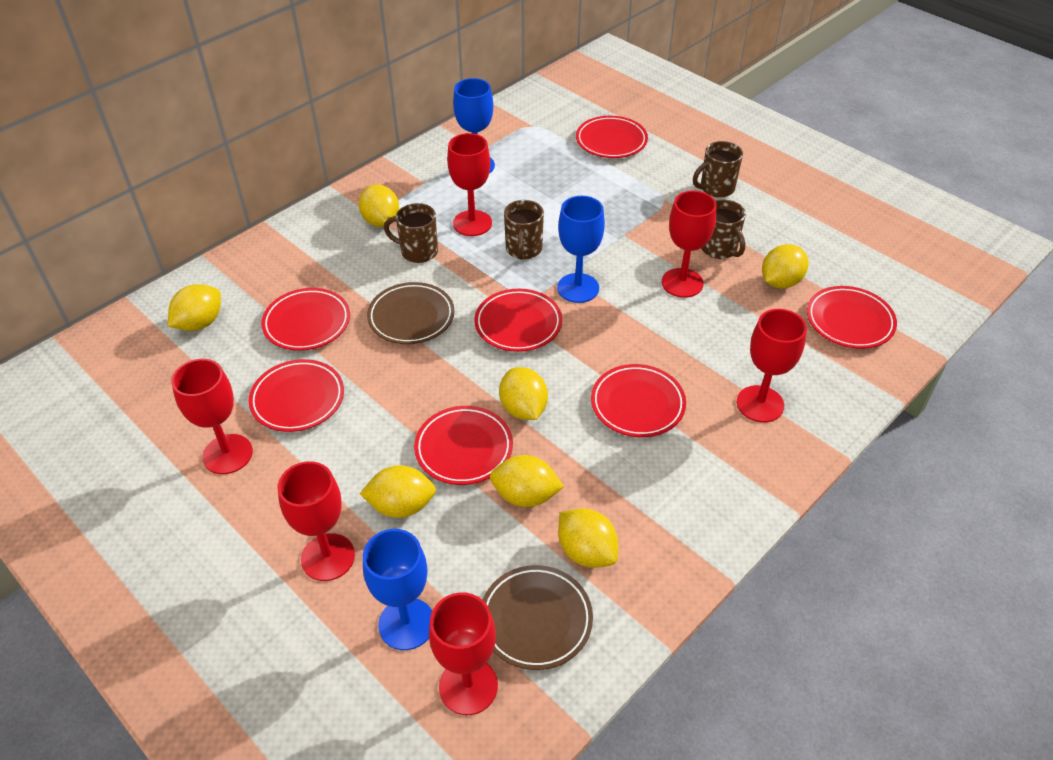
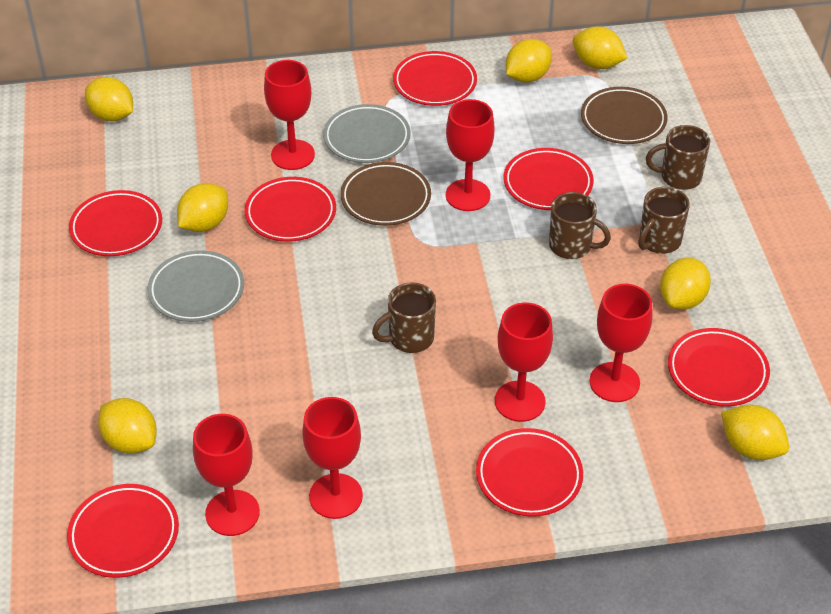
blue goblet: [363,529,432,650] [453,78,495,174] [557,196,605,303] = 3 -> none = 0
grey plate: none = 0 -> [147,250,244,322] [323,104,411,163] = 2

